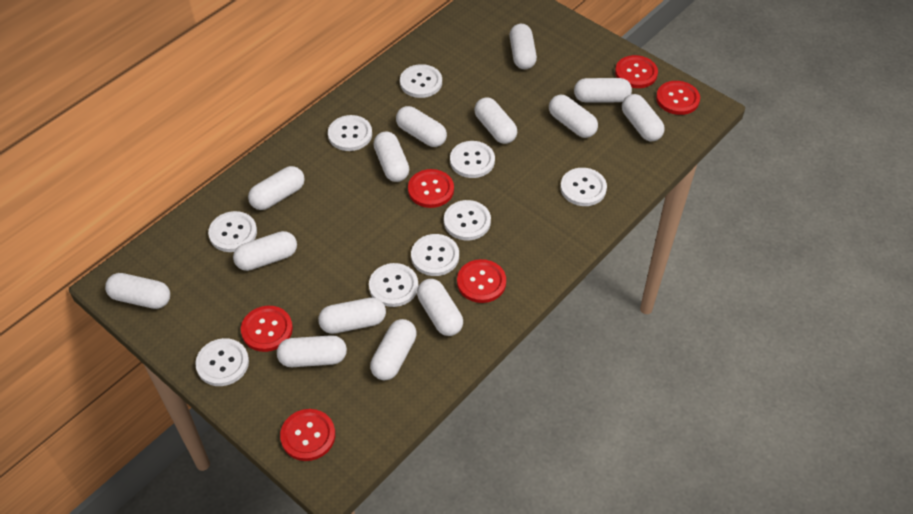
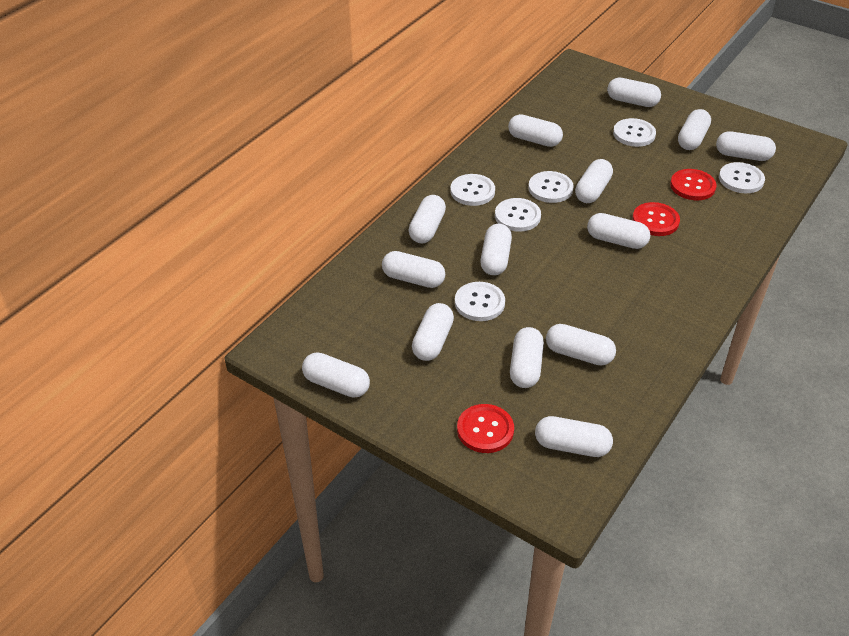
red button: [241,306,293,352] [280,409,335,461] [408,169,454,208] [457,259,506,303] [615,55,658,88] [656,81,700,115] = 6 -> [457,404,514,453] [632,202,680,236] [670,169,717,200] = 3
white button: [195,338,249,386] [208,211,257,252] [328,115,372,151] [369,263,418,307] [400,64,442,98] [411,234,459,276] [444,200,491,240] [450,141,495,178] [560,168,607,206] = 9 -> [450,174,495,206] [455,282,505,321] [495,198,541,232] [528,171,574,203] [613,118,656,147] [719,162,765,193] = 6

